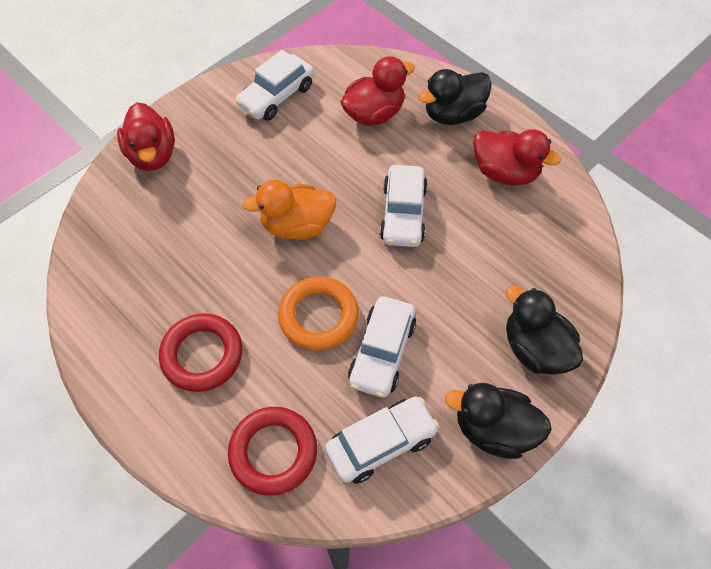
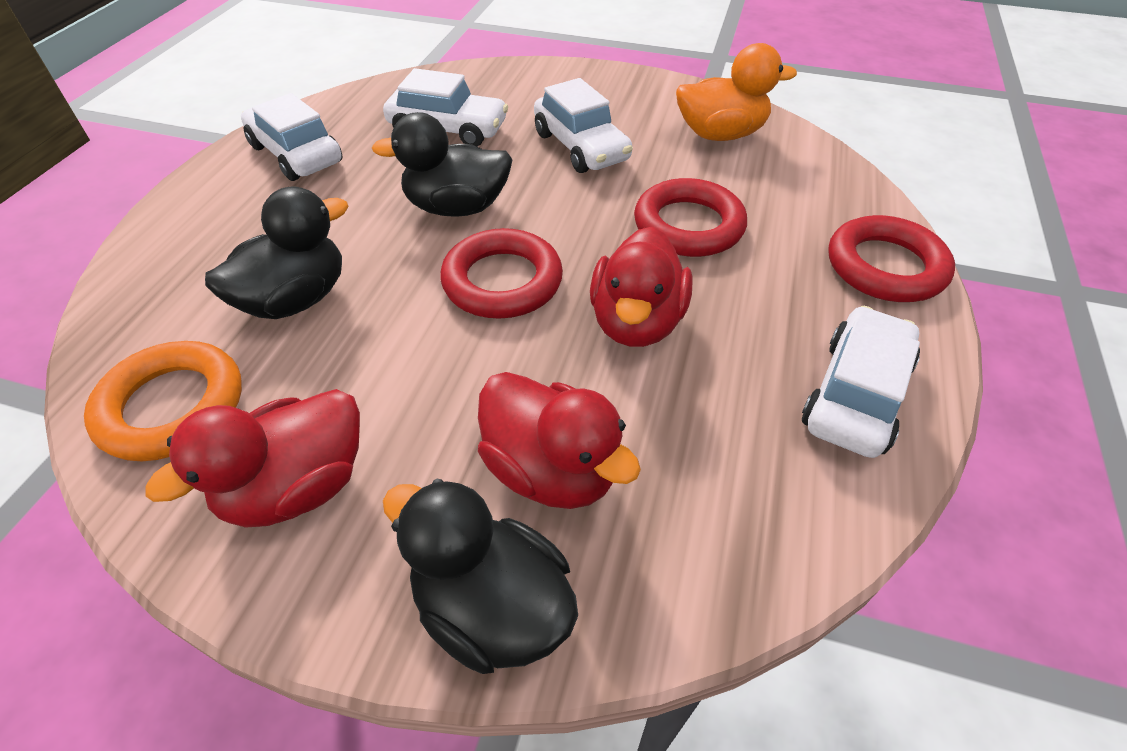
red ring: [159,313,242,392] [228,407,317,495] = 2 -> [440,228,563,319] [634,178,747,257] [828,215,955,302] = 3

